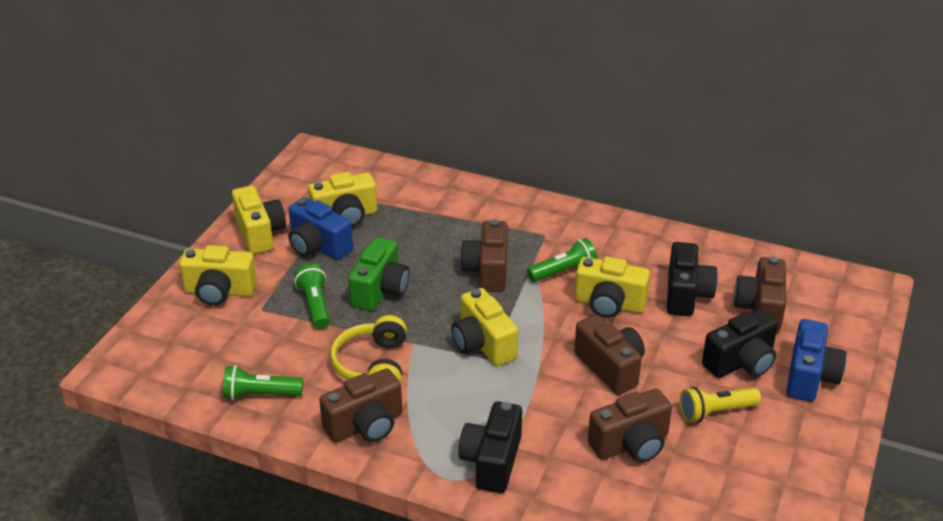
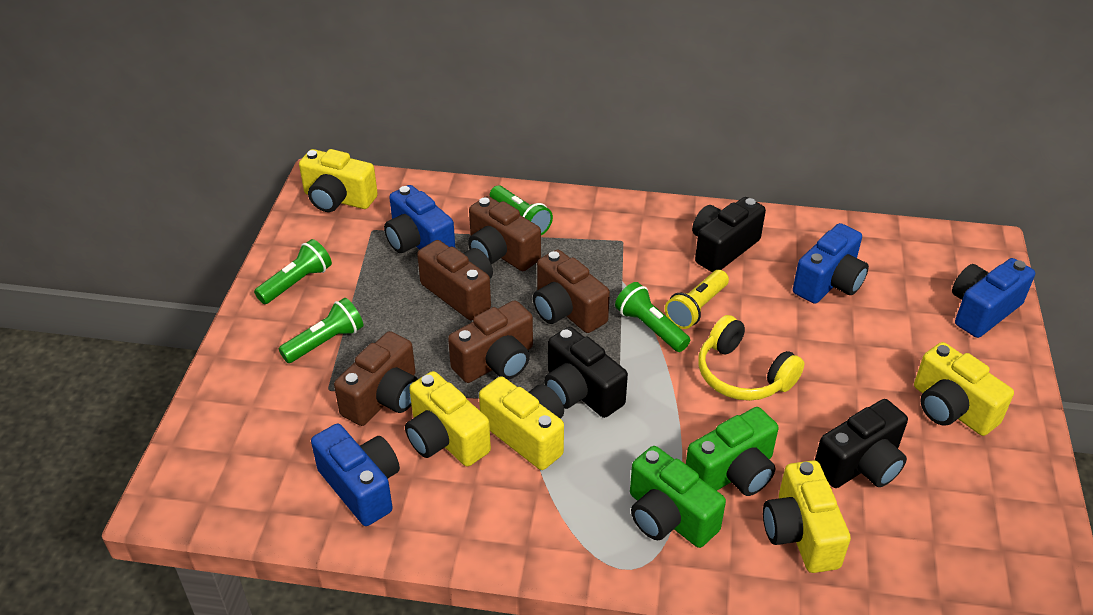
blue camera: [289,197,353,260] [786,319,846,402] = 2 -> [311,424,400,526] [384,185,455,253] [793,223,869,304] [952,258,1035,338] = 4
green camera: [348,237,410,311] = 1 -> [630,446,726,548] [686,407,779,496] = 2
green flashlight: [223,365,303,400] [294,264,330,329] [527,238,597,282] = 3 -> [254,239,332,304] [279,298,363,363] [490,185,553,235] [615,282,690,352] = 4

